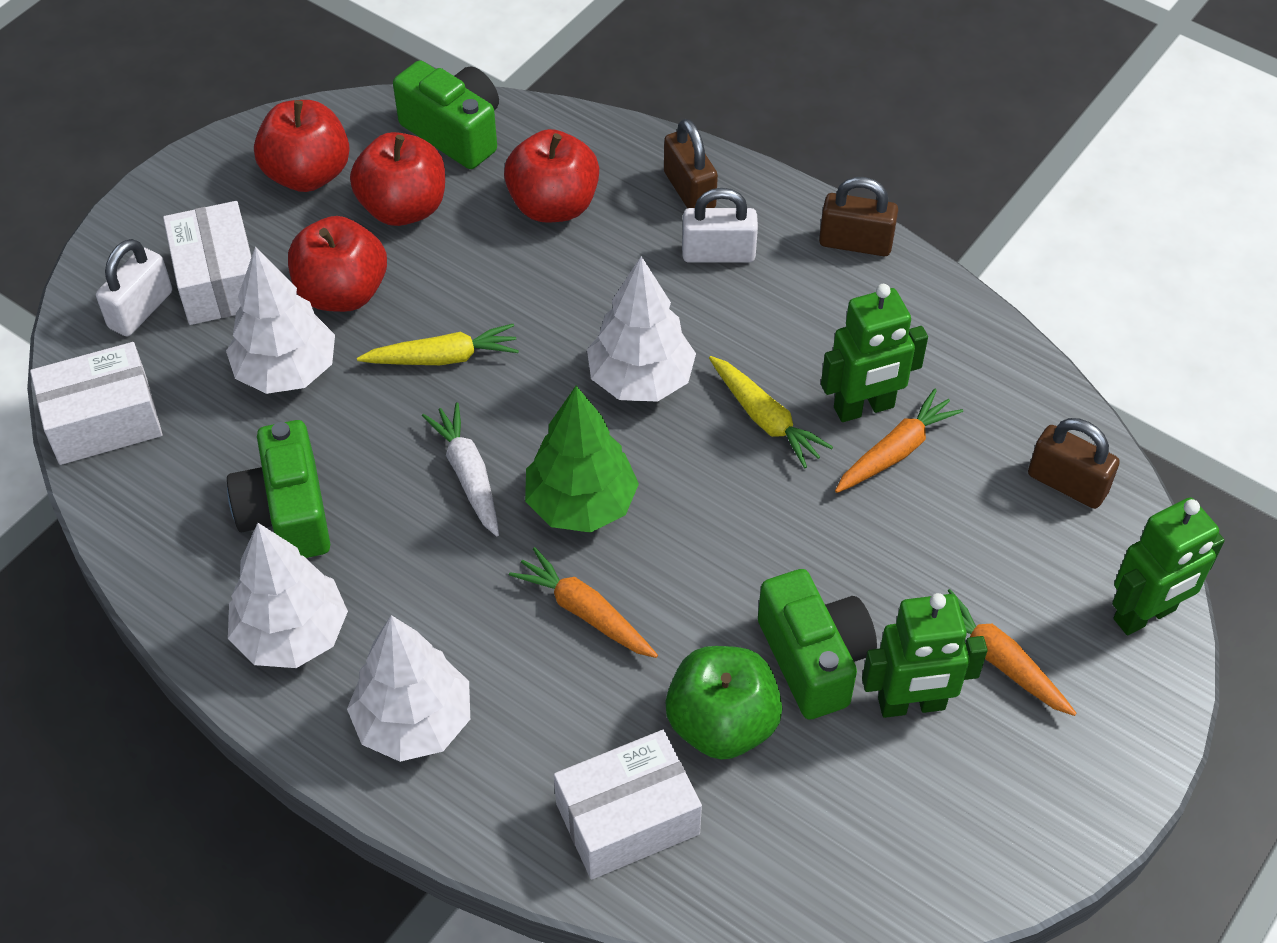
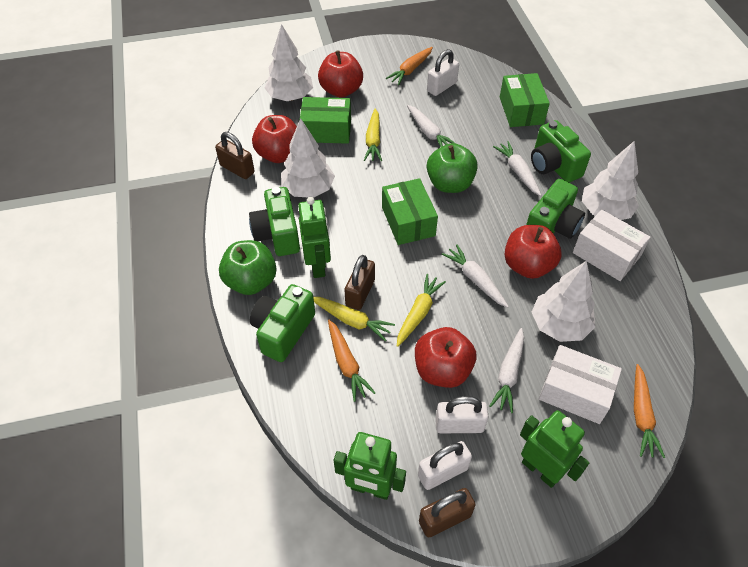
green apple: [665,646,783,760] = 1 -> [219,240,276,295] [427,143,478,193] = 2
green box: none = 0 -> [300,97,351,144] [382,178,438,245] [500,73,550,127] = 3
green camera: [227,420,330,558] [393,60,499,169] [758,569,877,719] = 3 -> [249,187,300,256] [250,284,315,362] [526,179,585,239] [531,120,591,183] = 4
green tree: [525,386,639,533] = 1 -> none = 0
white box: [30,342,162,465] [163,201,251,325] [554,730,702,880] = 3 -> [539,345,622,424] [573,209,651,281] = 2
white carrot: [422,402,499,537] = 1 -> [407,105,456,147] [442,244,509,308] [490,328,524,413] [493,141,541,196] = 4
white padlock: [96,239,172,336] [682,188,758,263] = 2 -> [418,441,472,490] [427,49,459,96] [435,396,488,433] = 3
yellow carrot: [357,324,519,365] [709,356,833,468] = 2 -> [313,297,395,341] [364,108,382,161] [397,274,446,347] = 3

